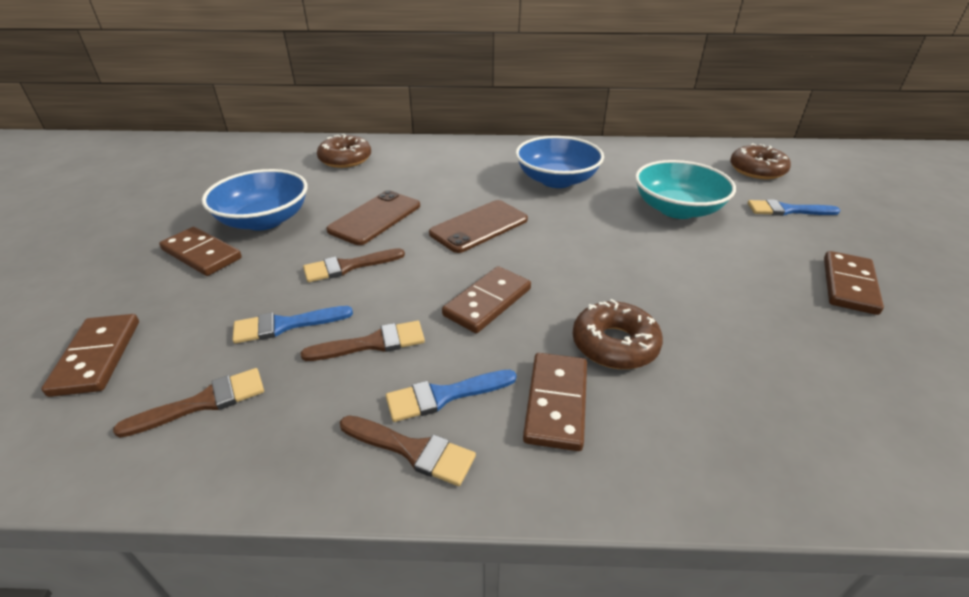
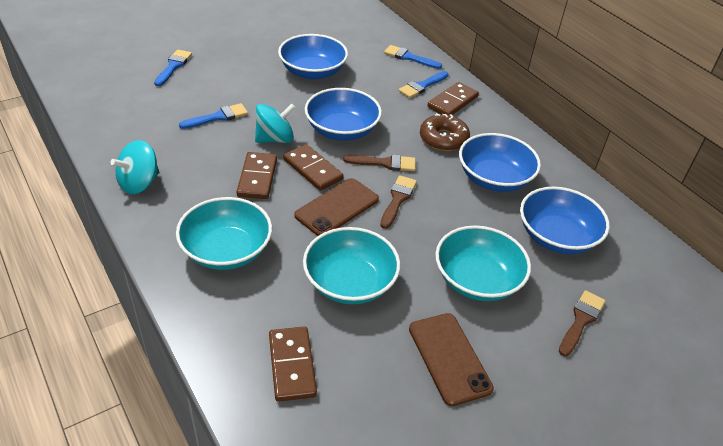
blue bowl: [202,169,307,231] [515,136,604,188] = 2 -> [278,34,348,79] [305,88,382,141] [459,133,541,192] [520,186,610,254] = 4
blue brush: [232,306,353,344] [386,370,517,422] [748,199,840,216] = 3 -> [154,50,192,86] [179,103,248,129] [384,45,442,69] [399,71,449,98] = 4
brown brush: [113,368,264,438] [301,321,425,361] [303,248,405,282] [340,416,476,486] = 4 -> [343,154,416,171] [380,175,417,229] [559,290,606,357] = 3
brown domino: [41,314,139,397] [159,227,242,276] [442,266,531,333] [523,353,587,451] [824,251,884,315] = 5 -> [236,152,277,199] [269,326,317,402] [283,144,344,191] [427,82,479,115] = 4
brown donut: [317,134,371,168] [573,299,663,369] [730,143,791,179] = 3 -> [420,113,470,151] = 1
turquoise bowl: [635,160,736,219] = 1 -> [176,197,272,270] [303,227,400,304] [435,226,531,301] = 3
turquoise spinning top: none = 0 -> [110,140,159,194] [255,104,296,143] = 2

